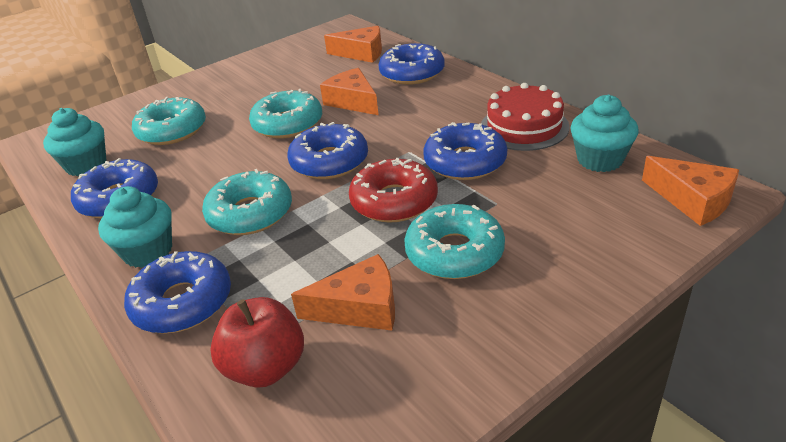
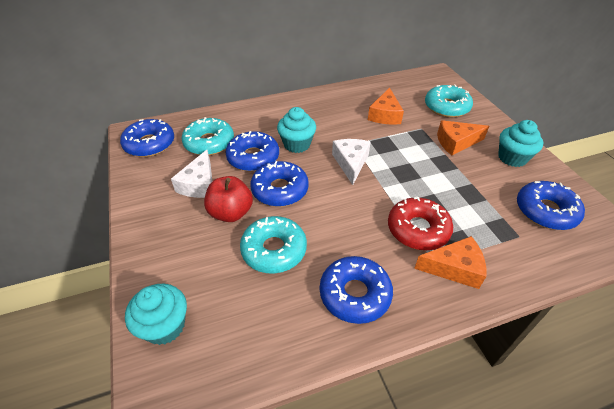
orange cheese: [291,254,395,331] [320,68,379,115] [324,26,382,63] [642,156,739,226] = 4 -> [368,87,404,125] [414,236,486,289] [437,120,489,155] = 3
red cake: [481,83,570,151] = 1 -> none = 0
turquoise donut: [132,97,206,145] [202,169,292,235] [249,89,322,138] [404,204,505,279] = 4 -> [181,117,234,155] [240,216,307,274] [425,85,473,117] = 3
white cheese: none = 0 -> [171,150,212,198] [332,139,370,185] = 2

